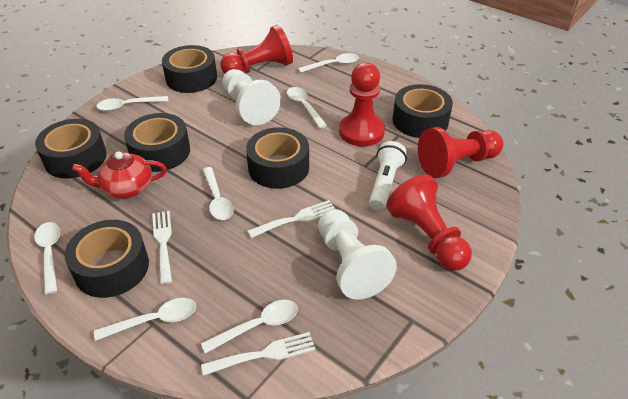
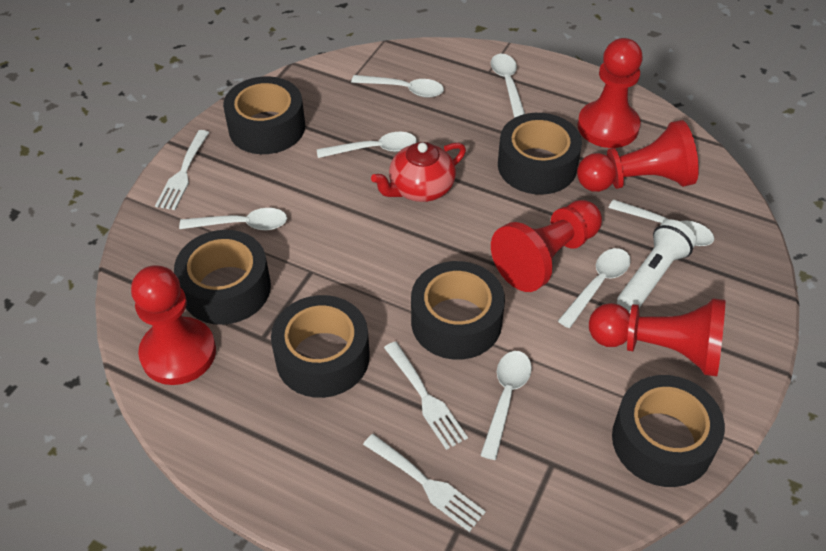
red pawn: [220,25,293,74] [339,62,385,146] [386,174,472,271] [418,127,503,178] = 4 -> [131,265,216,385] [491,200,602,292] [577,120,699,192] [578,38,643,148] [589,299,725,376] = 5
white pawn: [222,69,281,125] [318,209,397,300] = 2 -> none = 0

